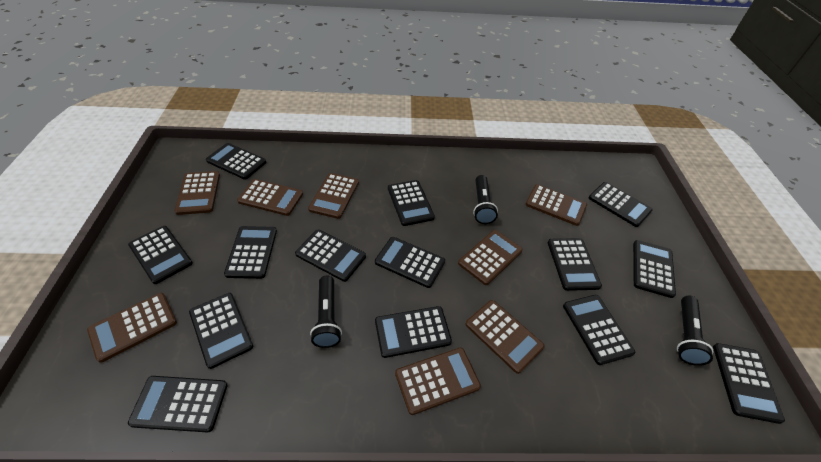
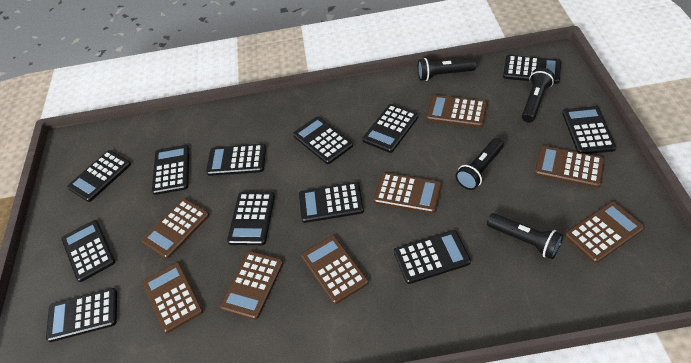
black calculator: [128,226,193,284] [128,376,228,432] [189,293,253,369] [206,143,266,180] [224,226,277,279] [295,230,366,282] [375,237,445,288] [375,306,452,358] [388,180,435,226] [548,238,602,291] [563,295,635,365] [589,182,653,227] [633,240,676,298] [713,343,785,424] = 14 -> [46,288,117,342] [61,220,115,282] [67,150,131,202] [152,145,190,195] [206,144,266,176] [227,192,275,245] [293,116,353,164] [299,182,364,223] [362,104,418,153] [394,230,471,284] [503,55,561,84] [562,106,616,154] = 12
black flashlight: [310,276,342,348] [473,175,498,224] [677,296,714,366] = 3 -> [418,58,476,81] [456,138,504,190] [487,213,563,259] [522,68,554,123] = 4

